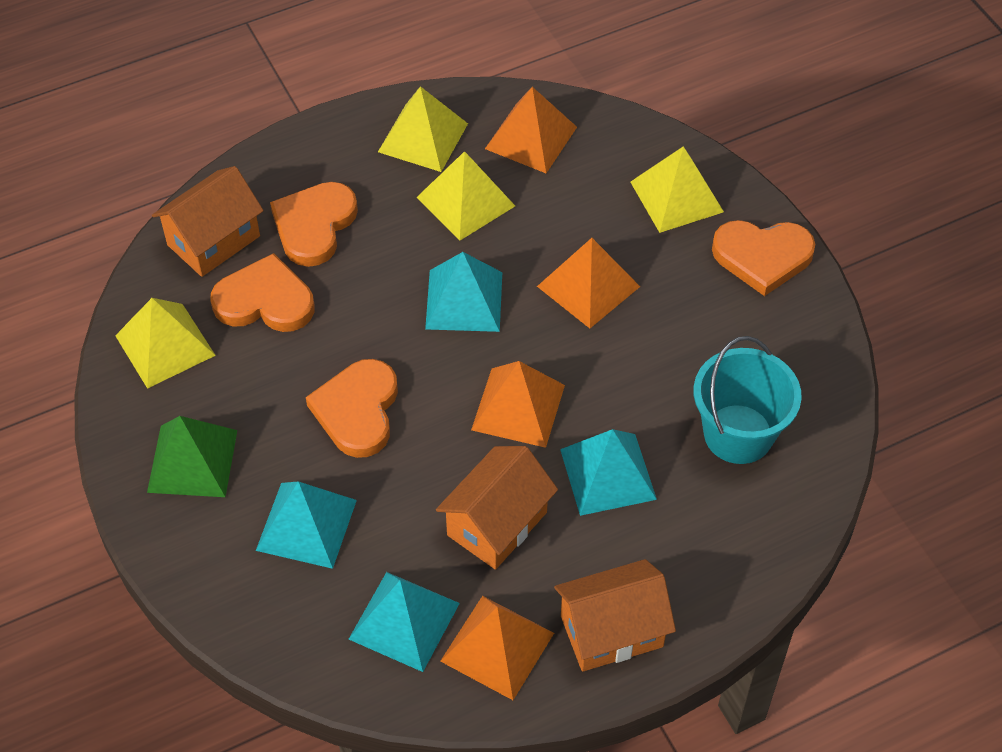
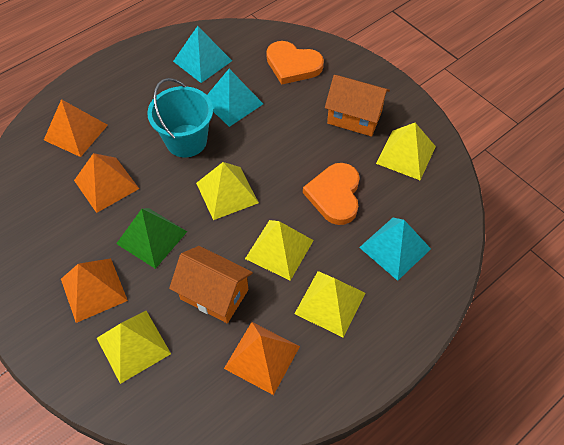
orange heart: [210,253,315,332] [270,182,358,267] [306,359,398,458] [712,220,815,296] = 4 -> [266,41,324,85] [303,163,360,225] = 2
orange house: [152,166,264,277] [436,446,558,570] [554,559,676,672] = 3 -> [169,246,253,323] [325,75,390,137] = 2
turquoise pyramid: [256,481,357,569] [349,572,460,672] [425,252,502,332] [560,429,657,516] = 4 -> [173,26,232,83] [207,69,263,127] [359,218,431,281] = 3
yellow pyramid: [115,298,216,389] [378,86,468,172] [417,151,515,241] [631,146,724,233] = 4 -> [97,311,171,384] [196,162,259,220] [245,220,314,281] [294,271,365,338] [376,123,436,180] = 5

